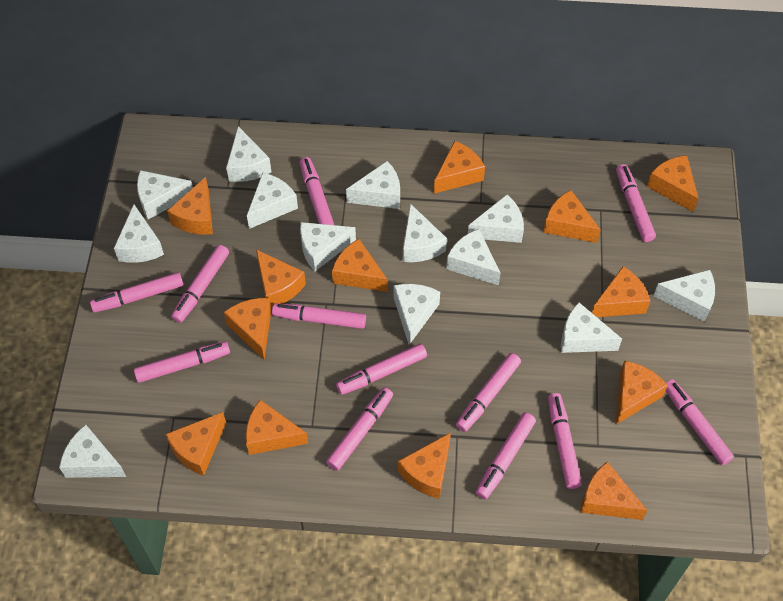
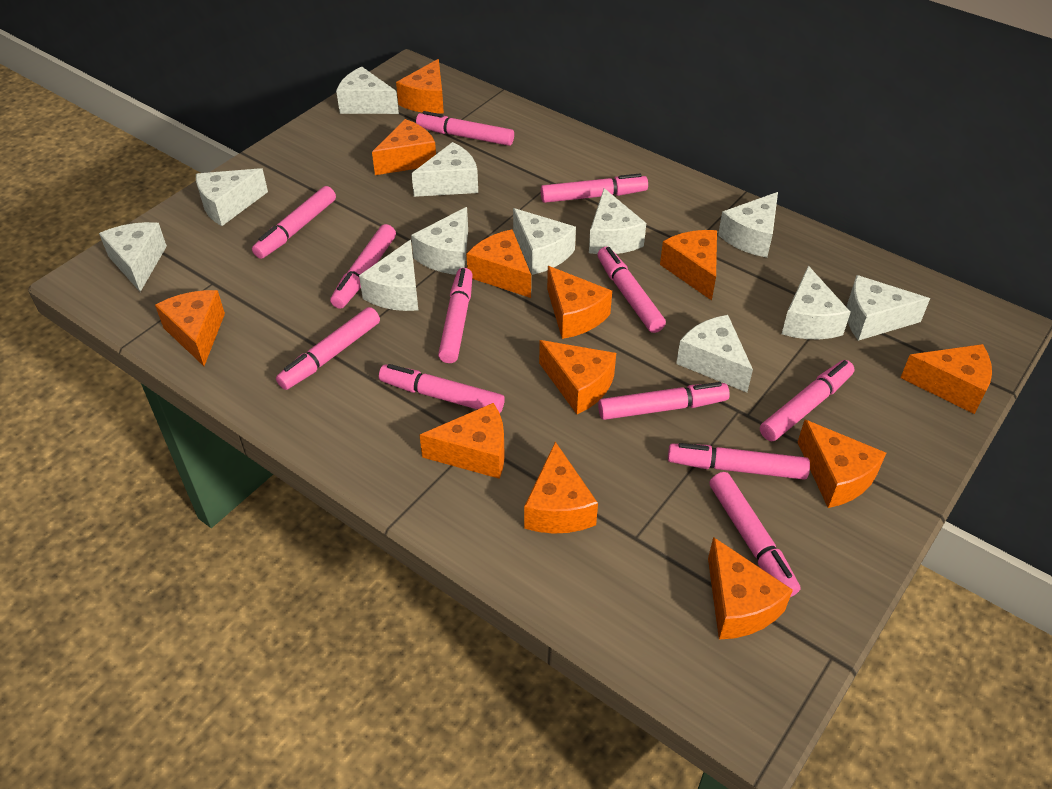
orange cheese: [165,412,226,476] [167,177,213,235] [224,298,271,359] [246,400,308,455] [256,250,306,308] [332,239,388,292] [398,433,451,499] [434,141,485,194] [543,190,601,243] [580,462,647,520] [592,266,650,317] [616,361,668,424] [647,155,699,212] = 13 -> [155,290,225,366] [372,119,436,175] [396,59,444,114] [420,403,505,479] [466,229,531,298] [524,442,598,534] [539,340,616,414] [547,266,612,339] [660,230,717,300] [708,537,793,640] [797,420,886,508] [900,344,992,414] = 12
white cheese: [59,425,126,478] [114,205,164,263] [137,170,193,219] [226,126,272,182] [247,173,298,229] [300,222,356,271] [346,161,400,209] [394,284,440,345] [403,204,447,262] [446,229,501,286] [468,194,524,243] [561,302,622,353] [653,270,715,322] = 13 -> [99,222,167,292] [196,168,268,226] [336,67,399,114] [359,240,418,311] [411,142,478,197] [411,207,468,275] [513,208,576,275] [589,188,646,254] [676,315,753,392] [718,192,778,258] [782,266,851,339] [847,275,930,341] = 12

